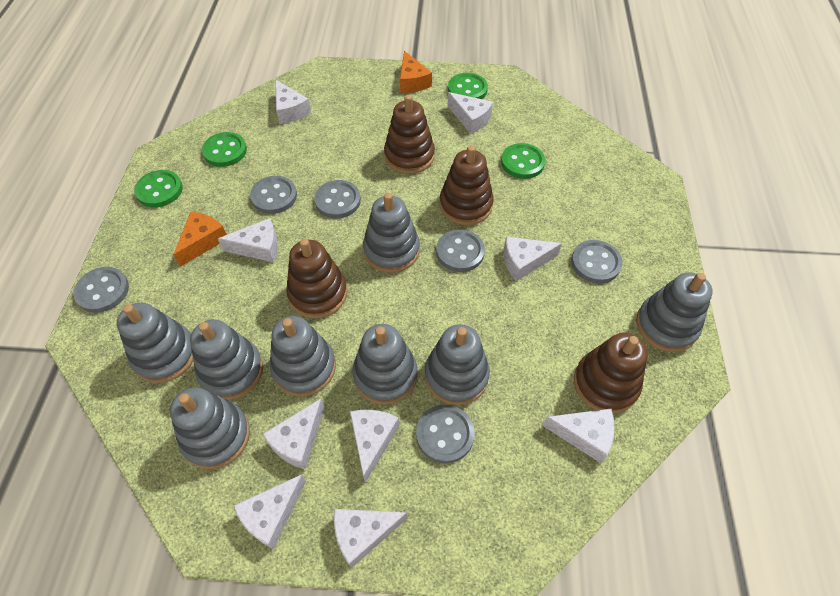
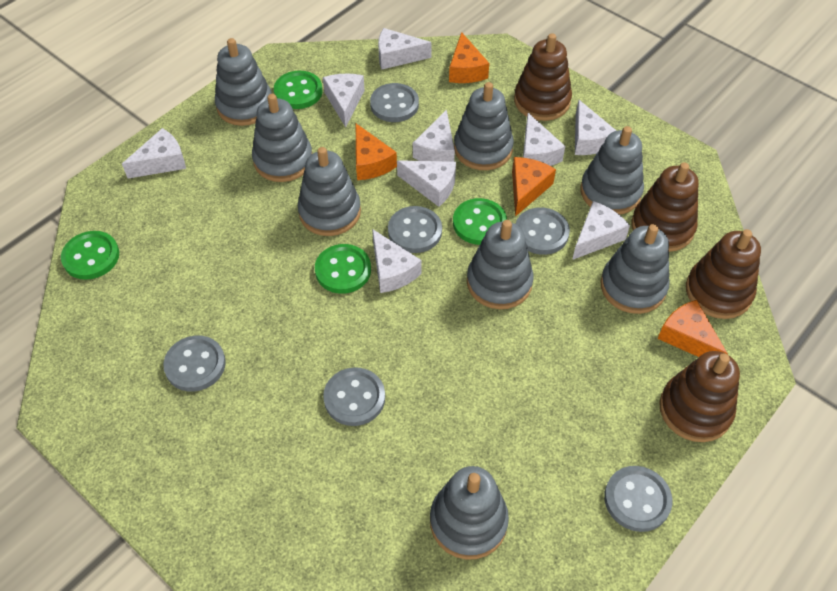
orange cheese: [173,212,227,267] [400,51,432,93] = 2 -> [356,124,397,180] [449,32,489,83] [512,157,556,217] [657,300,728,357] = 4

